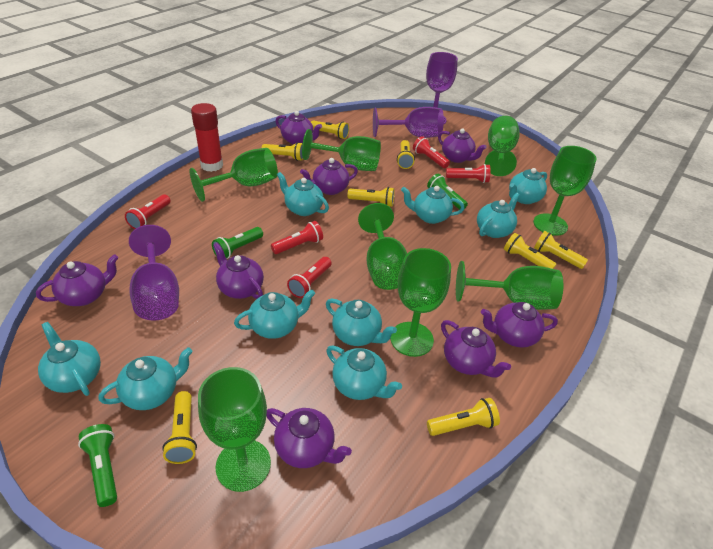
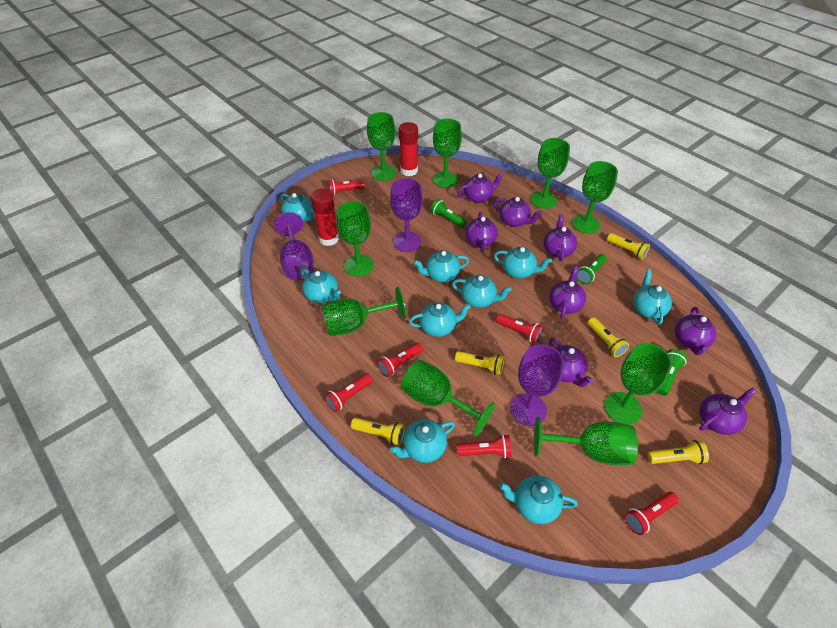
green goblet: [189,148,278,202] [198,367,271,492] [302,129,381,171] [358,203,407,290] [390,248,451,357] [456,261,563,310] [485,116,520,176] [533,146,597,236] = 8 -> [322,287,406,336] [336,201,374,277] [367,112,396,181] [401,360,495,437] [433,119,462,188] [531,138,570,209] [534,417,638,465] [572,161,618,234] [604,343,672,425] = 9
red flashlight: [125,194,171,229] [271,221,323,254] [287,257,331,298] [413,136,450,168] [446,164,491,183] = 5 -> [324,373,373,412] [328,179,365,195] [377,343,423,377] [456,434,512,458] [496,314,543,343] [625,492,679,535] = 6
red glue stick: [191,103,223,172] = 1 -> [311,188,339,246] [399,122,418,176] = 2
yellow flashlight: [162,391,197,464] [262,142,303,161] [311,120,349,139] [347,187,395,207] [397,140,415,169] [427,398,500,436] [504,233,557,269] [534,231,588,269] = 8 -> [351,418,405,446] [455,351,505,375] [587,317,629,357] [607,233,650,260] [647,440,709,464] = 5

